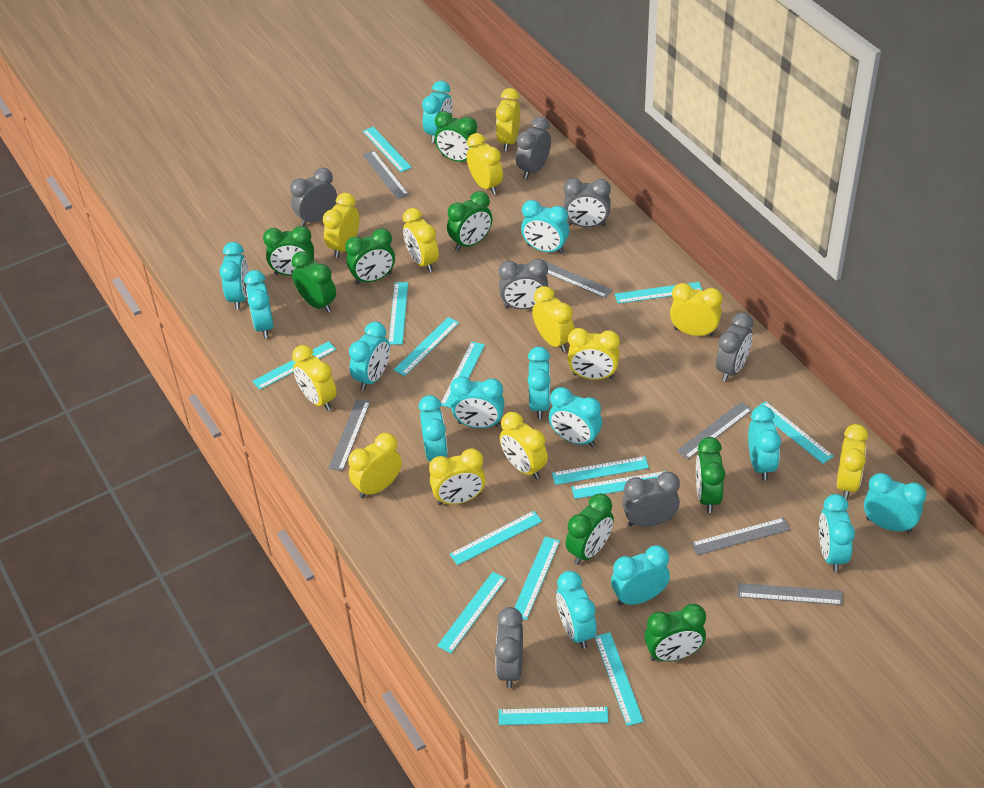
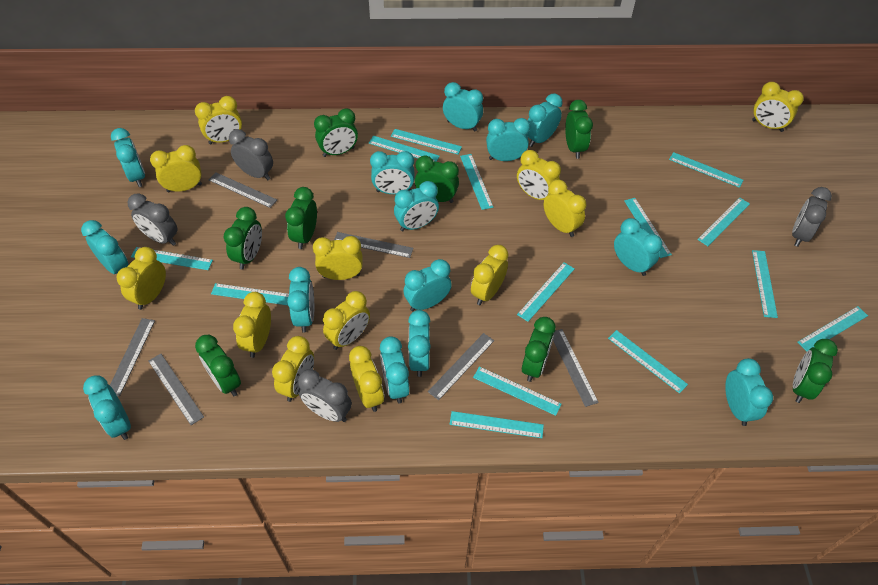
grey clock: [290,168,337,226] [495,607,523,688] [499,259,548,309] [516,117,551,179] [564,178,611,227] [622,472,680,527] [716,312,753,382] = 7 -> [127,193,178,246] [229,129,273,180] [298,369,352,422] [792,187,832,247] = 4

